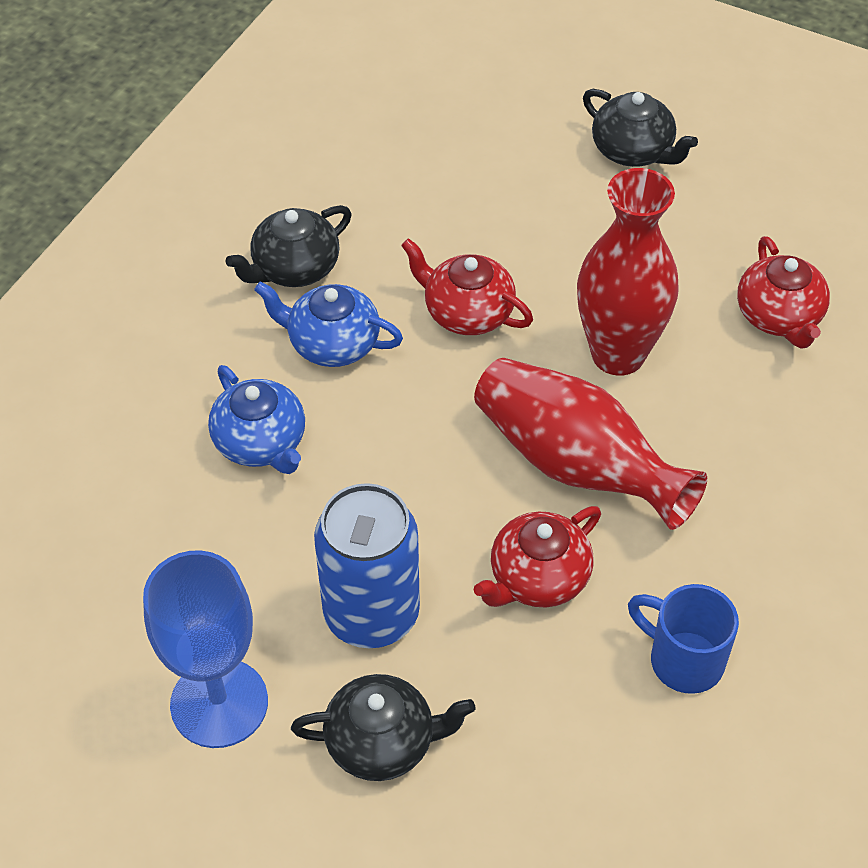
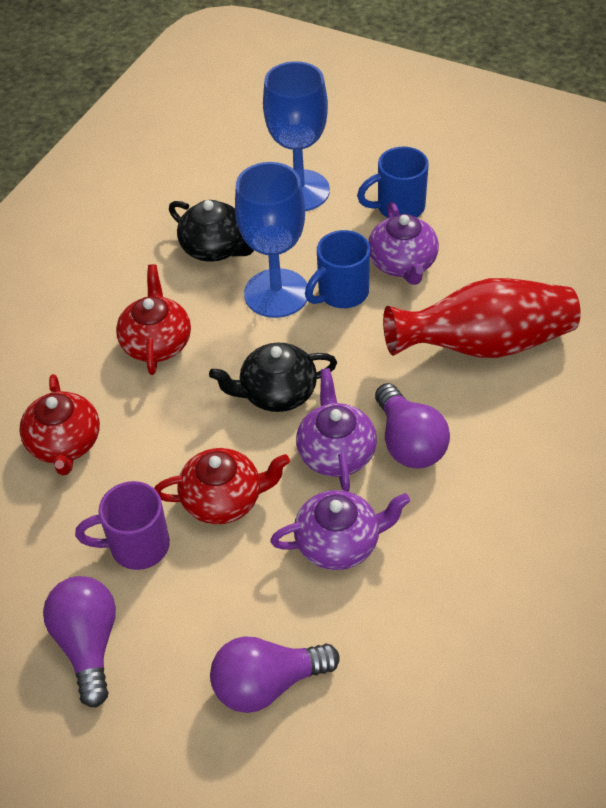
black teapot: [225,205,352,287] [291,674,475,781] [583,89,698,167] = 3 -> [169,200,254,262] [209,343,337,412] = 2
blue can: [314,483,420,648] = 1 -> none = 0
blue goblet: [143,550,268,748] = 1 -> [235,162,307,318] [263,61,330,211] = 2
blue mug: [628,584,739,694] = 1 -> [305,230,370,308] [357,147,429,218] = 2
blue teapot: [208,365,305,474] [254,281,403,367] = 2 -> none = 0
purple light bulb: none = 0 -> [43,576,116,708] [210,636,339,713] [375,383,450,468] = 3
purple mug: none = 0 -> [75,481,170,570] = 1
purple teapot: none = 0 -> [270,490,410,570] [296,368,377,492] [368,202,439,285] = 3
red vase: [474,358,707,530] [577,168,679,376] = 2 -> [383,278,581,358] = 1

